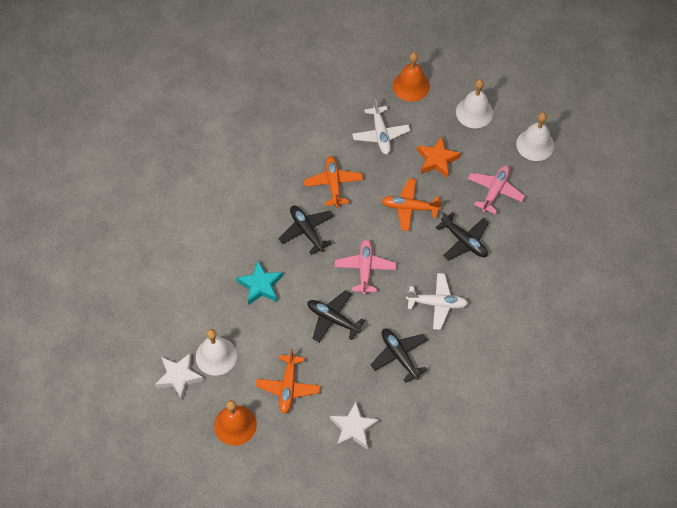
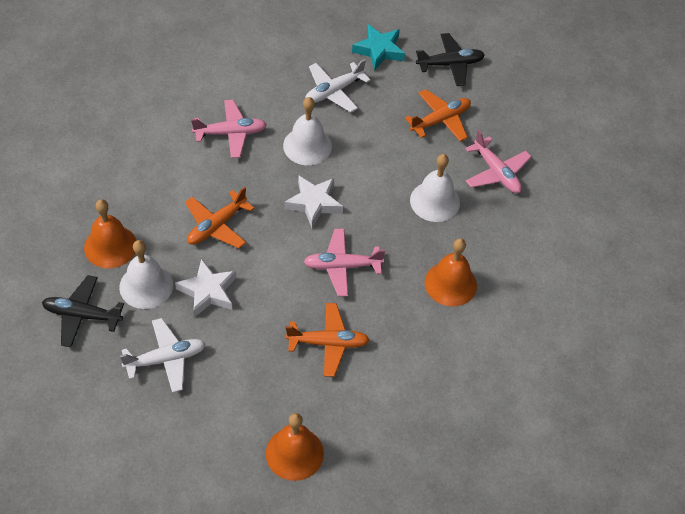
black plane: [278,206,334,255] [307,290,365,342] [370,329,427,383] [436,212,489,261] = 4 -> [42,275,124,347] [416,33,485,86] = 2
orange bell: [214,400,257,446] [393,52,430,102] = 2 -> [84,199,136,268] [266,413,324,481] [425,238,477,307] = 3
orange star: [417,136,461,178] = 1 -> none = 0
pink plane: [335,239,396,295] [468,165,525,214] = 2 -> [191,100,267,158] [304,229,385,296] [465,130,532,193] = 3

